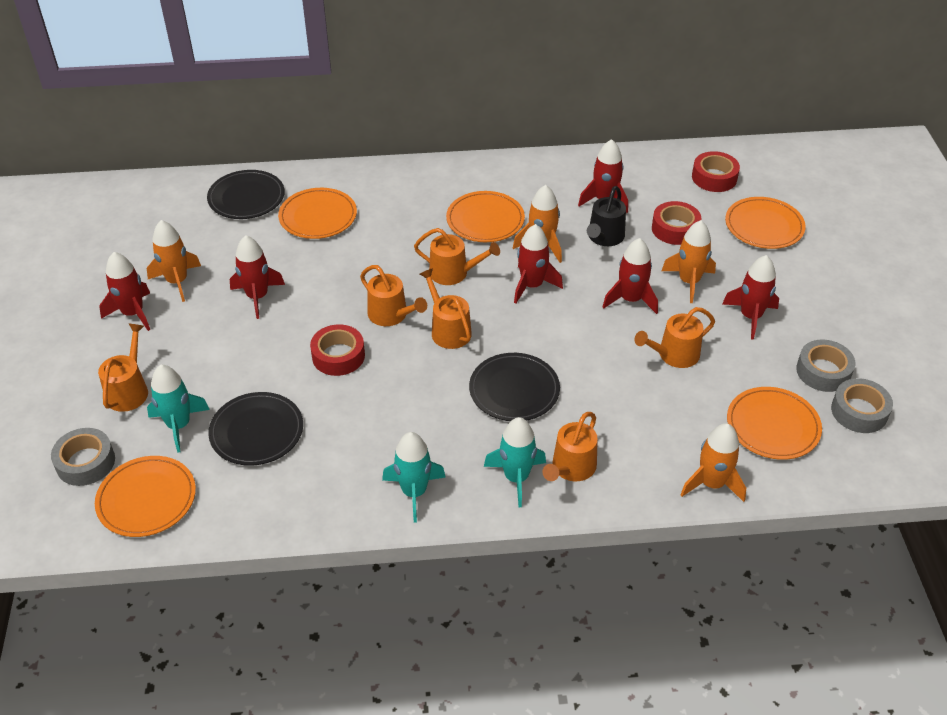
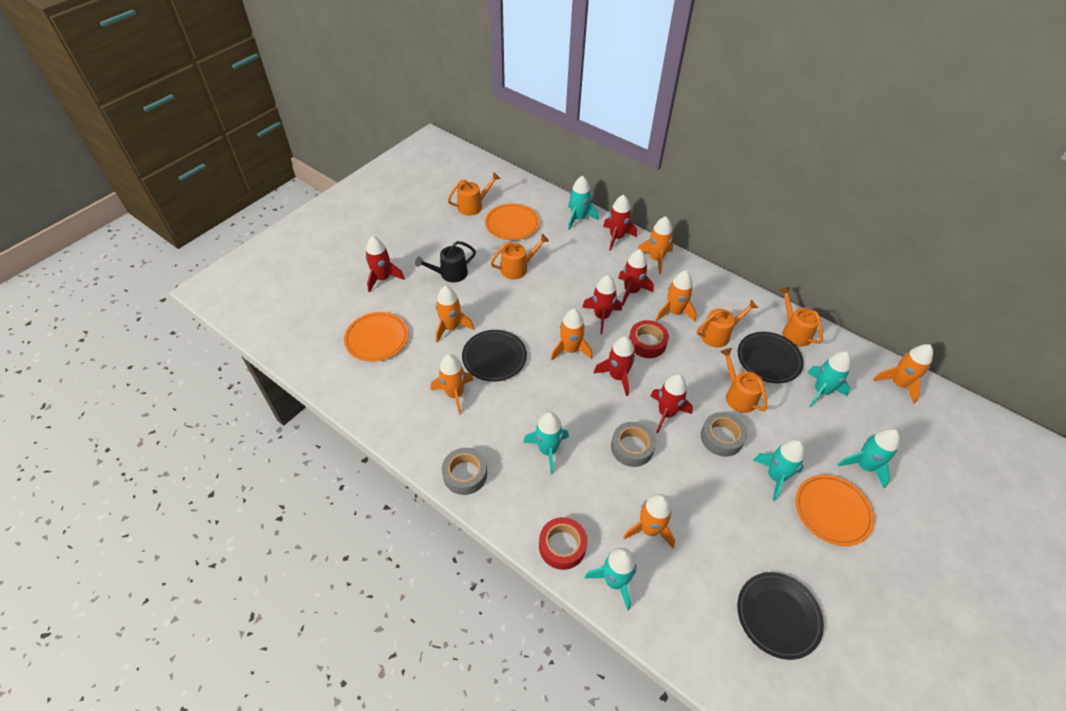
orange plate: [95,456,196,537] [278,188,357,239] [446,191,525,242] [725,197,806,249] [727,387,822,460] = 5 -> [344,312,408,362] [485,203,539,240] [795,475,874,546] = 3
orange rocket: [147,220,201,302] [513,185,562,263] [661,220,716,303] [680,423,746,502] = 4 -> [431,354,473,415] [436,286,474,343] [550,309,592,361] [623,494,675,548] [637,216,673,274] [656,270,697,322] [873,344,933,404] = 7
orange watering can: [98,323,148,412] [360,265,427,326] [414,228,500,285] [420,268,472,349] [542,412,598,481] [635,307,715,368] = 6 -> [448,172,500,216] [491,234,549,279] [696,300,758,348] [720,348,767,413] [780,287,823,347] = 5
red tape: [310,324,365,376] [652,201,702,245] [692,151,740,192] = 3 -> [539,517,587,570] [629,320,669,358] = 2
turquoise rocket: [147,365,210,453] [382,432,446,523] [484,417,546,507] = 3 -> [523,412,569,474] [568,176,598,230] [585,548,637,611] [753,439,805,501] [807,351,851,407] [837,428,900,488] = 6

